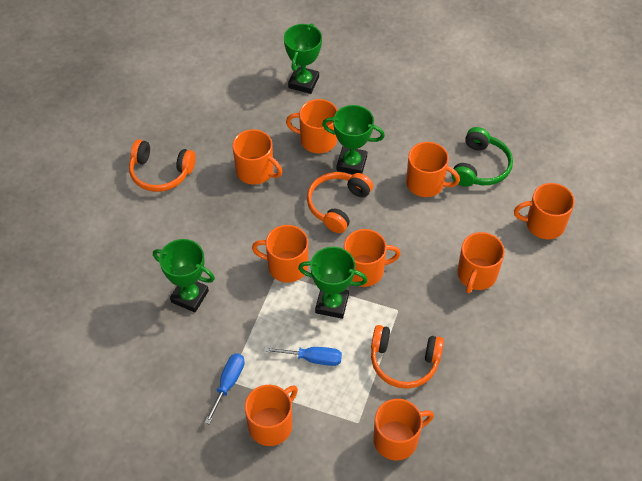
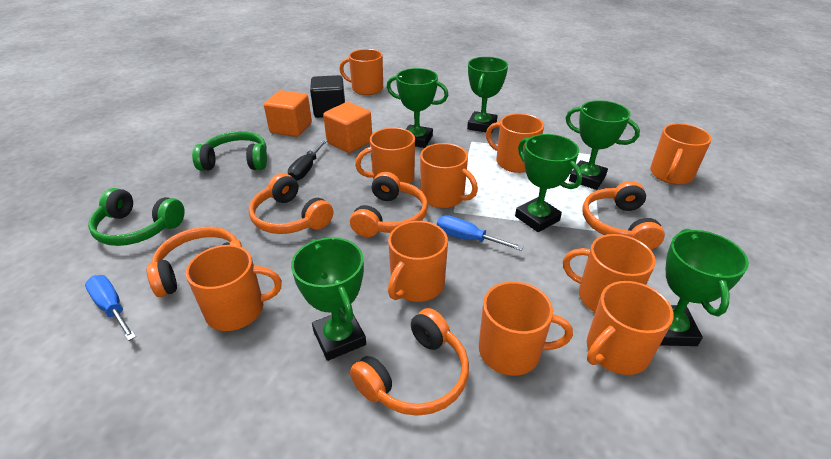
black cube: none = 0 -> [310,75,345,118] = 1
black screwdriver: none = 0 -> [288,139,328,181] = 1
green headphones: [452,127,513,187] = 1 -> [88,188,185,246] [192,131,267,171] = 2
green trophy: [153,239,215,312] [284,23,322,94] [298,247,367,319] [322,105,385,174] = 4 -> [291,237,366,361] [387,68,449,148] [467,57,508,133] [515,134,582,232] [566,100,640,190] [660,229,749,346] = 6
orange cube: none = 0 -> [264,90,312,137] [323,102,372,153] = 2
orange headphones: [129,139,196,192] [307,172,373,233] [371,325,444,389] = 3 -> [147,227,242,297] [249,173,333,234] [350,172,428,237] [350,308,469,416] [582,181,665,250] = 5
orange mug: [232,129,282,185] [245,385,298,446] [252,225,308,283] [286,99,338,153] [344,229,401,287] [373,399,434,461] [406,142,460,197] [457,232,505,293] [514,183,575,239] = 9 -> [186,245,282,331] [340,49,383,95] [355,128,415,184] [388,221,448,302] [420,143,478,208] [479,281,573,376] [486,113,544,173] [563,234,656,312] [587,281,674,375] [650,123,712,185] = 10

